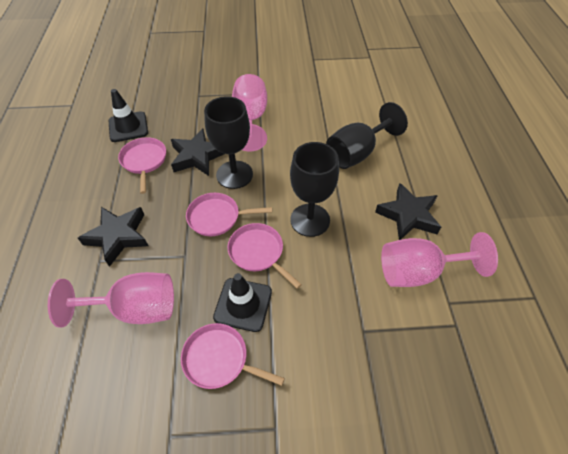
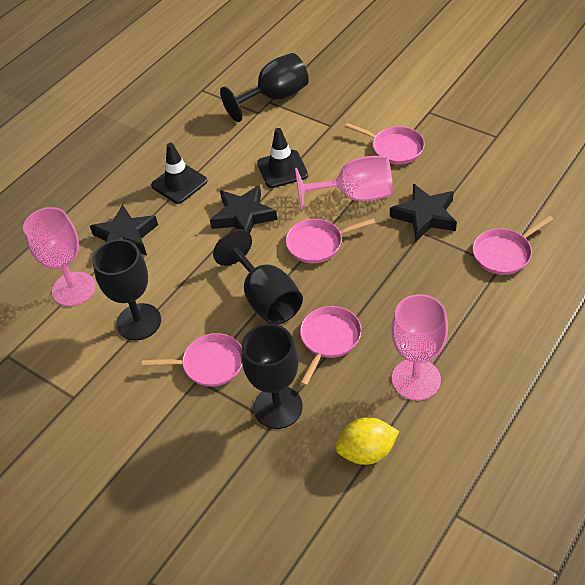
black goblet: [204,96,253,189] [290,142,339,237] [326,102,408,169] = 3 -> [92,239,161,341] [213,229,303,325] [220,53,309,122] [242,324,303,429] = 4
pink pan: [118,137,166,194] [181,323,285,389] [186,193,272,236] [227,223,302,289] = 4 -> [142,333,242,387] [286,218,375,263] [300,306,362,386] [345,123,425,165] [473,215,553,275] = 5
yellow lemon: none = 0 -> [335,417,399,465] = 1

